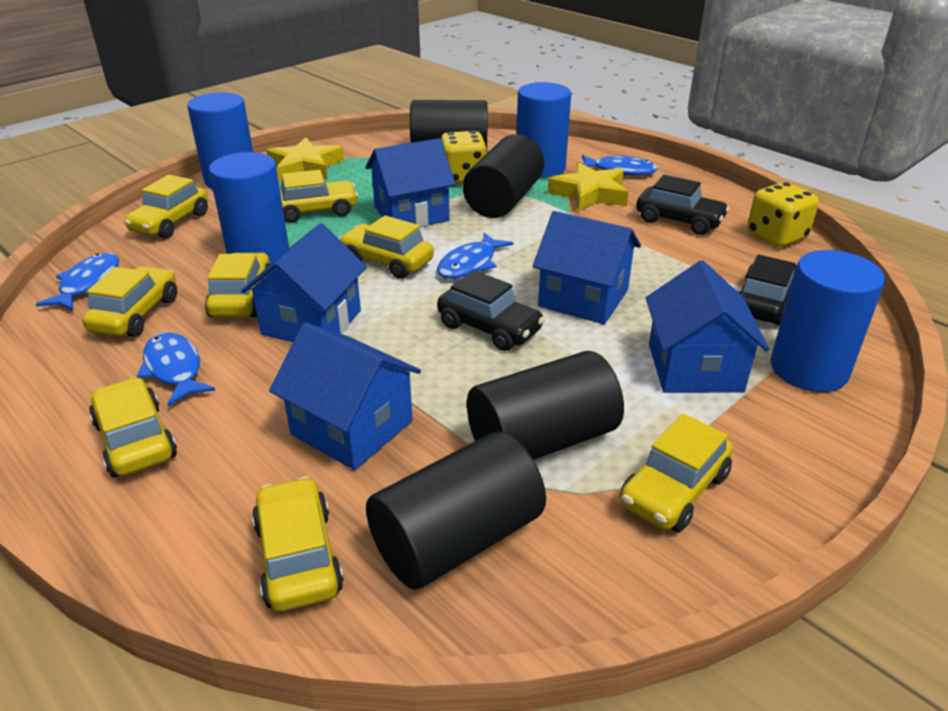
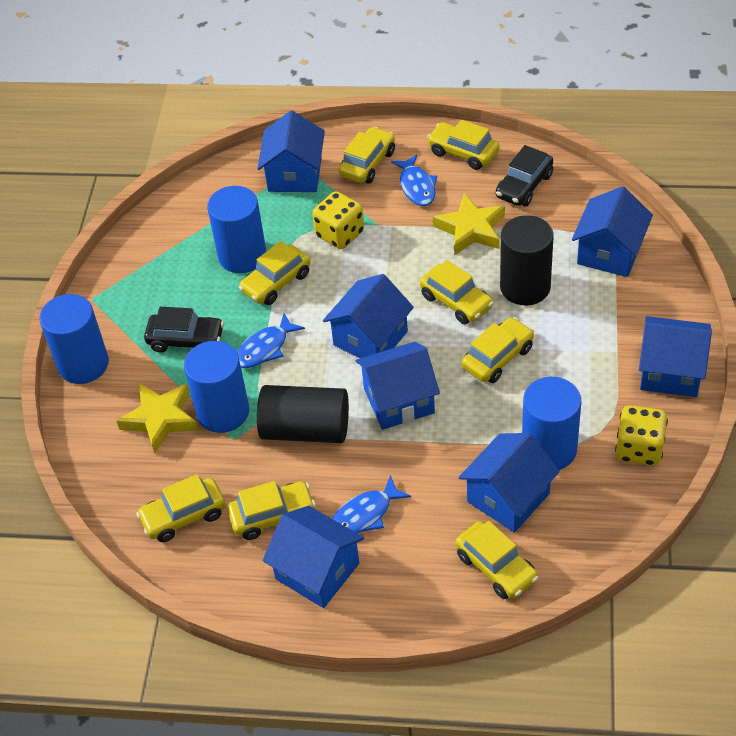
black car: [437,270,545,351] [636,175,729,235] [738,255,797,326] = 3 -> [144,307,224,353] [496,145,553,206] = 2
black cylinder: [366,432,546,590] [410,100,487,147] [463,134,544,218] [467,351,624,460] = 4 -> [257,385,349,443] [500,215,554,305] = 2
blue fish: [36,253,119,310] [137,332,215,406] [437,233,513,279] [582,155,658,175] = 4 -> [237,313,305,368] [332,475,411,533] [391,154,437,206] = 3
blue house: [241,223,367,342] [269,323,421,470] [365,138,455,228] [533,211,641,324] [646,260,769,393] = 5 -> [257,110,325,192] [263,506,364,608] [323,274,414,358] [356,342,440,430] [459,433,560,533] [572,186,653,277] [639,316,712,397] = 7

